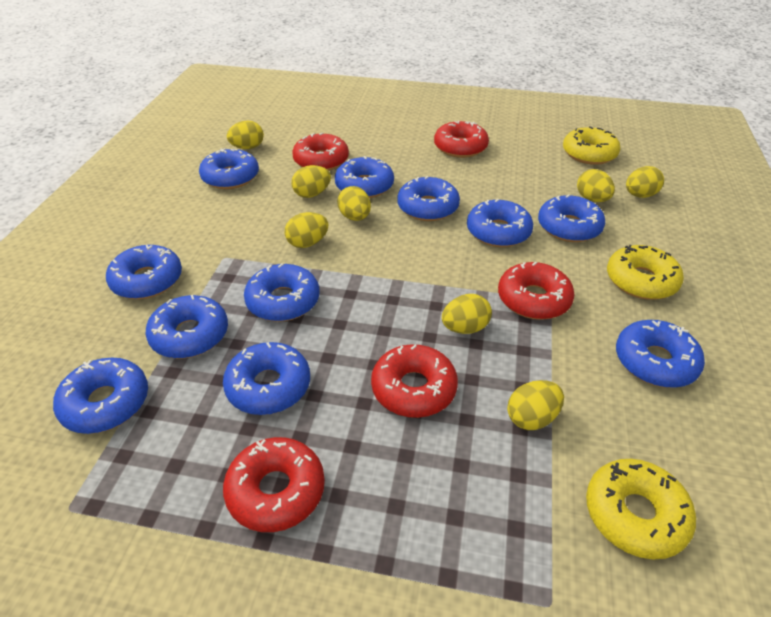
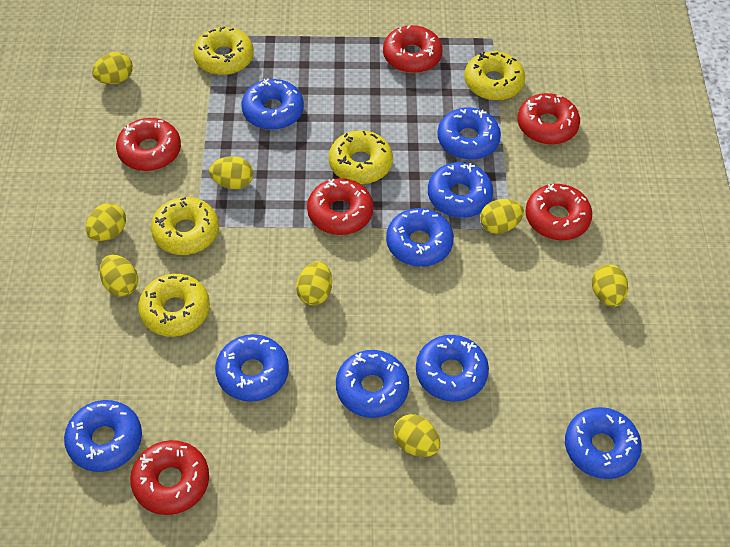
blue donut: [53,358,148,434] [106,245,182,299] [146,295,228,359] [199,148,259,189] [223,342,310,415] [244,263,320,322] [335,156,394,198] [397,176,460,221] [467,199,533,247] [538,194,605,242] [616,320,705,388] = 11 -> [64,400,142,472] [215,334,289,402] [242,79,304,130] [336,350,409,418] [386,208,454,267] [416,335,489,402] [428,162,493,218] [437,108,501,160] [565,407,642,479] = 9
red donut: [223,437,325,532] [292,132,349,171] [371,344,458,418] [434,121,489,158] [498,262,575,320] = 5 -> [116,118,181,171] [130,440,209,515] [307,178,374,235] [383,25,443,73] [517,93,580,145] [525,184,592,240] = 6
yellow donut: [563,126,620,165] [586,459,696,560] [607,245,684,300] = 3 -> [138,274,210,337] [151,197,219,255] [193,27,254,75] [329,130,393,184] [464,51,525,101] = 5

